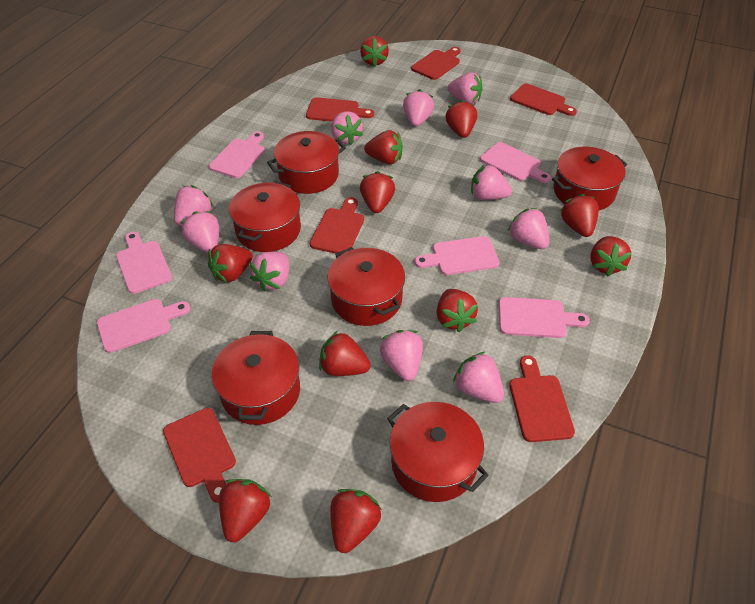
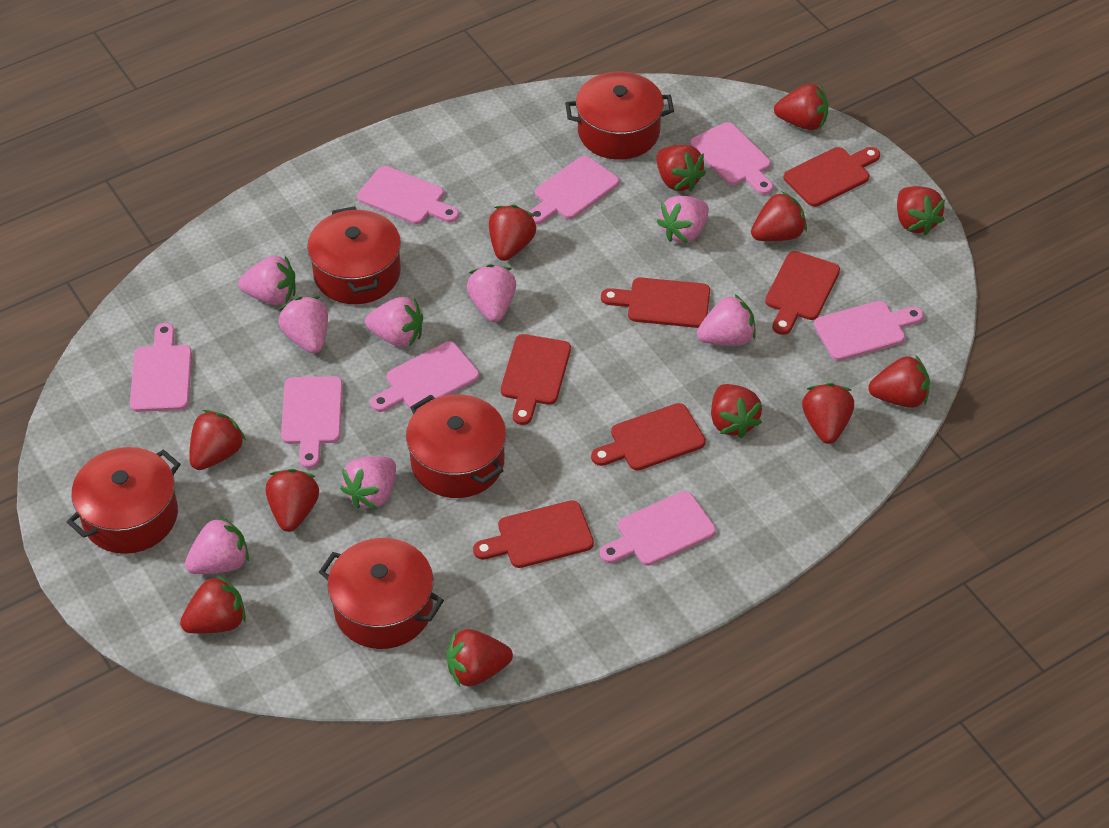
pink cutting board: [97,299,190,353] [116,232,172,294] [209,131,265,178] [414,236,500,275] [480,142,551,183] [498,297,590,338] = 6 -> [130,323,192,412] [281,376,343,469] [357,166,459,224] [371,341,479,412] [529,156,619,224] [600,491,716,566] [690,122,773,195] [814,301,924,361] = 8
pink strawberry: [174,185,213,226] [181,211,219,253] [250,252,289,291] [331,111,363,145] [380,330,423,381] [403,89,434,127] [448,73,483,104] [453,352,504,403] [471,164,512,200] [508,208,549,249] = 10 -> [185,516,249,574] [238,256,296,305] [279,296,328,354] [340,456,396,509] [365,297,423,347] [467,264,516,322] [657,195,709,243] [697,294,756,346] = 8
red pot: [212,331,300,425] [229,181,301,252] [267,131,346,194] [328,247,405,326] [387,402,489,502] [552,147,627,210] = 6 -> [67,447,181,554] [307,206,401,304] [319,538,444,649] [406,394,506,498] [565,72,674,160] = 5
red strawberry: [208,244,253,283] [219,479,272,542] [319,331,371,376] [330,489,382,553] [360,36,389,67] [360,171,395,213] [364,130,403,164] [437,289,478,332] [445,100,477,138] [561,194,599,237] [590,236,632,277] = 11 -> [180,574,246,634] [189,410,246,470] [266,469,319,532] [447,629,513,687] [489,205,536,261] [656,145,706,191] [711,384,762,438] [751,191,807,241] [774,84,829,130] [802,383,854,444] [868,356,930,408] [897,186,945,236] = 12

